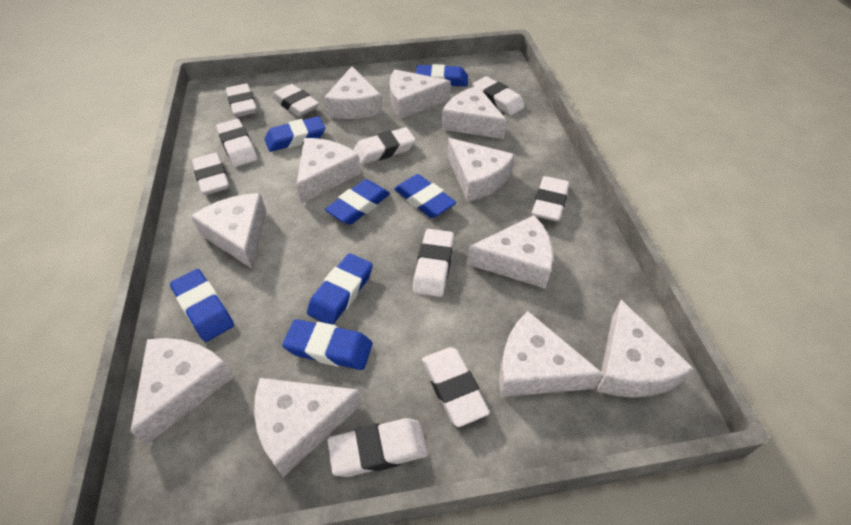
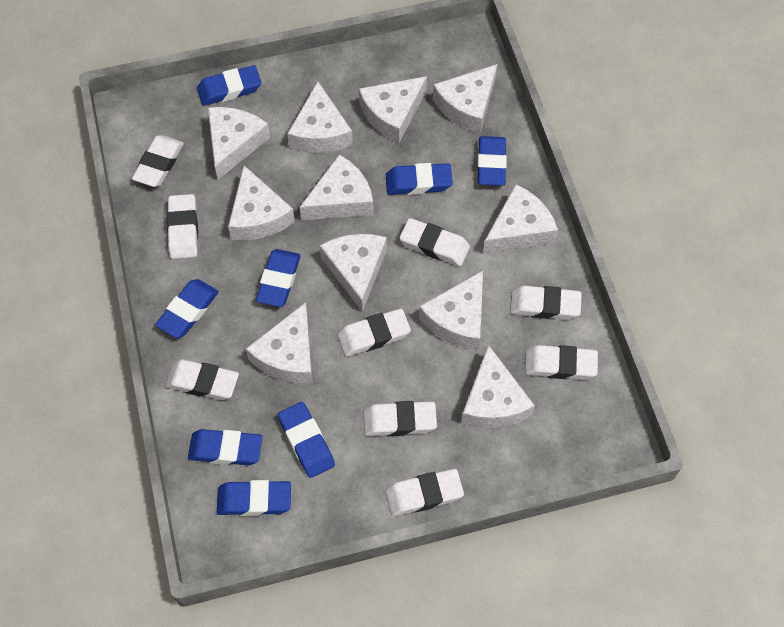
blue eraser: [170,269,234,342] [265,116,325,152] [282,319,373,370] [307,253,373,325] [325,179,390,225] [394,174,456,218] [416,64,468,87] = 7 -> [155,279,219,338] [188,429,263,466] [197,65,261,106] [217,480,291,516] [256,249,301,307] [278,402,335,478] [386,163,453,195] [477,136,507,186] = 8
white eraser: [192,153,230,195] [216,119,258,167] [226,83,257,117] [272,84,319,117] [327,418,428,477] [353,127,416,165] [413,229,454,297] [422,347,490,427] [472,76,525,116] [532,176,570,222] = 10 -> [132,135,184,187] [165,359,239,400] [167,194,198,259] [337,308,411,357] [363,401,437,436] [385,469,464,516] [400,218,470,266] [510,286,582,320] [525,345,598,380] = 9

